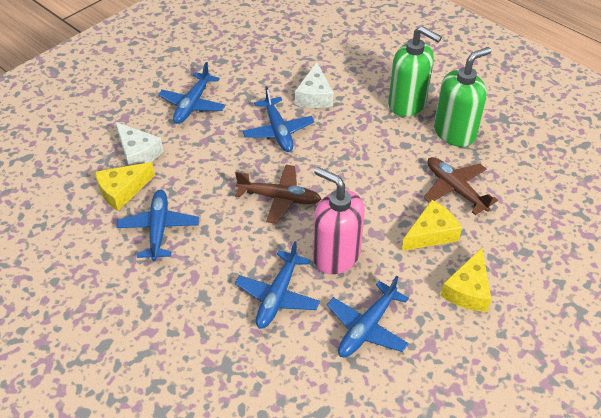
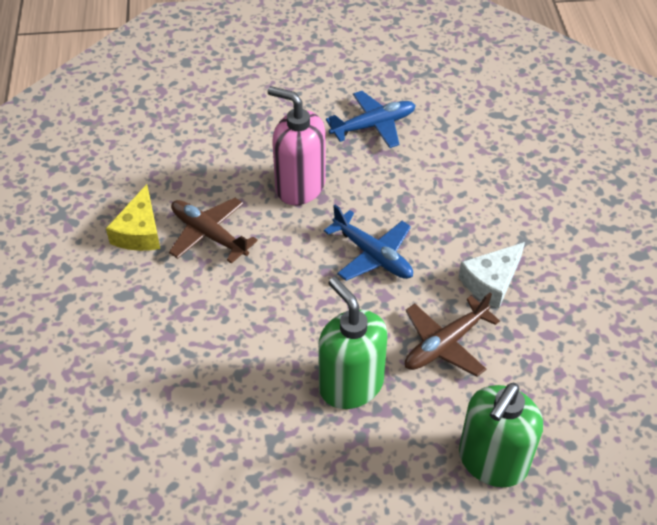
blue plane: [116,190,199,261] [158,62,226,124] [235,241,320,329] [242,86,314,152] [327,276,409,357] = 5 -> [324,205,413,281] [326,91,416,148] = 2
white cheese: [115,122,163,166] [295,62,334,108] = 2 -> [459,242,525,308] = 1
yellow cheese: [95,162,155,211] [402,200,462,251] [440,248,491,312] = 3 -> [106,184,160,251] = 1

